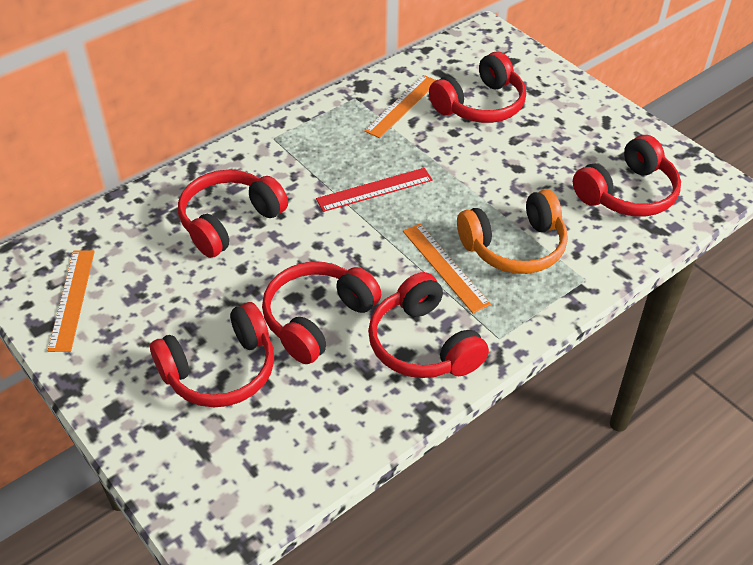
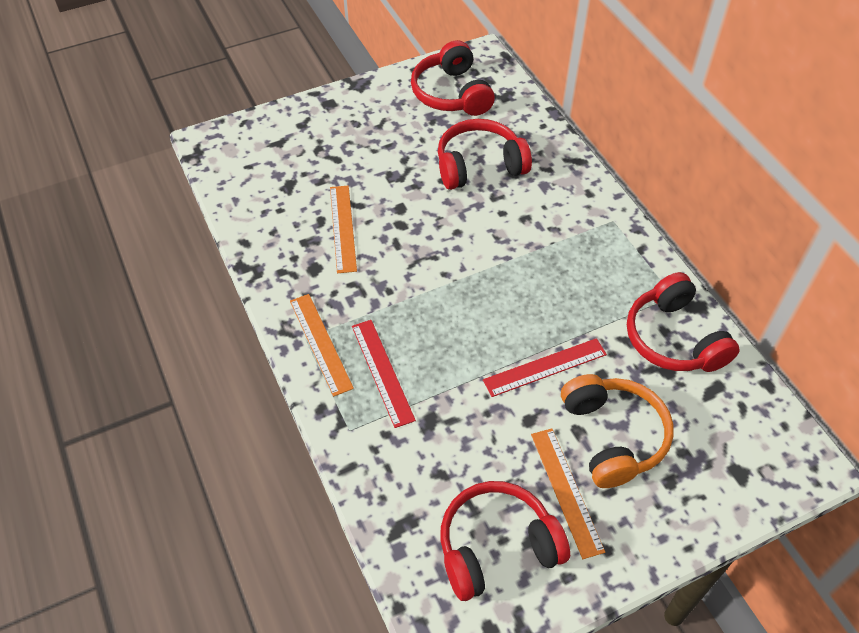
red headphones: [150,302,274,407] [178,170,288,258] [262,262,381,364] [368,272,489,378] [429,52,526,123] [573,135,681,217] = 6 -> [411,40,495,116] [438,119,532,190] [440,481,570,601] [627,272,740,372] = 4
red ruler: [316,168,433,212] = 1 -> [352,320,416,428] [483,338,607,397] = 2

